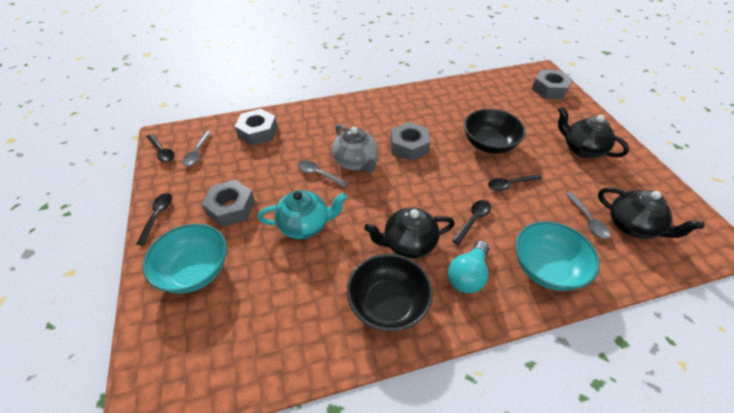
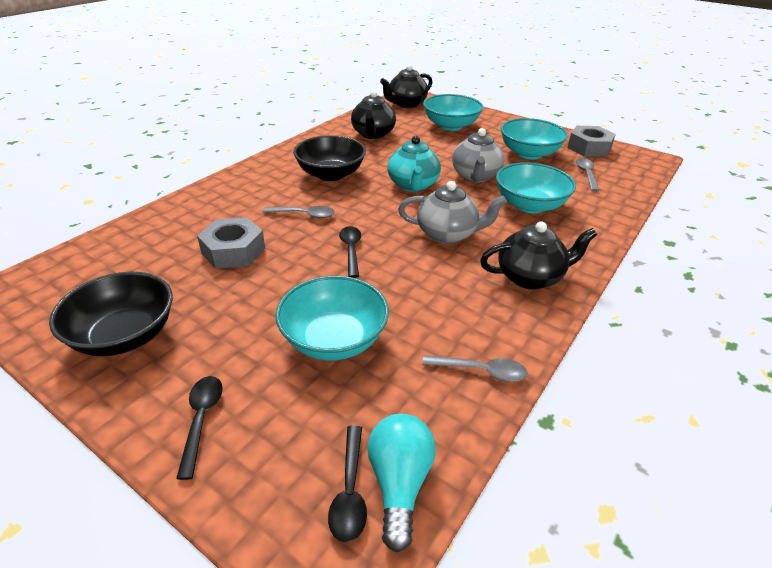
black spoon: [136,193,172,245] [147,134,174,162] [452,200,491,245] [488,174,542,191] = 4 -> [176,376,223,480] [328,425,367,543] [339,226,361,278] = 3
grey nut: [202,180,255,227] [235,109,278,146] [391,122,430,161] [532,70,573,99] = 4 -> [197,217,265,269] [567,126,616,157] = 2
grey teapot: [332,124,379,173] = 1 -> [398,181,507,244] [452,128,504,183] = 2
turquoise bowl: [143,224,227,294] [515,221,600,291] = 2 -> [276,276,389,360] [423,94,483,131] [496,162,576,213] [501,118,568,160] = 4

